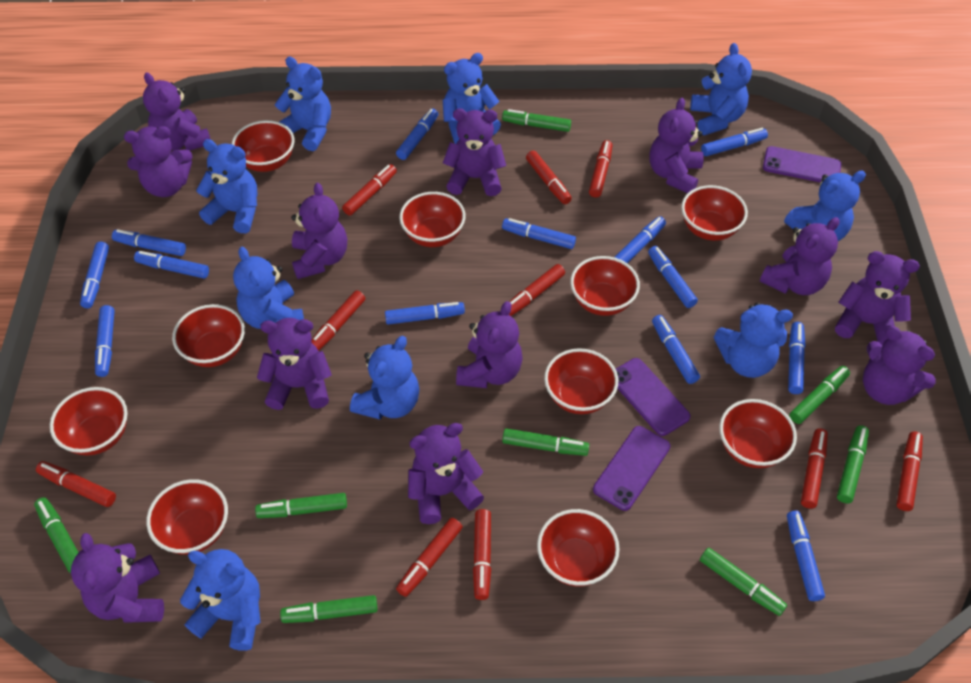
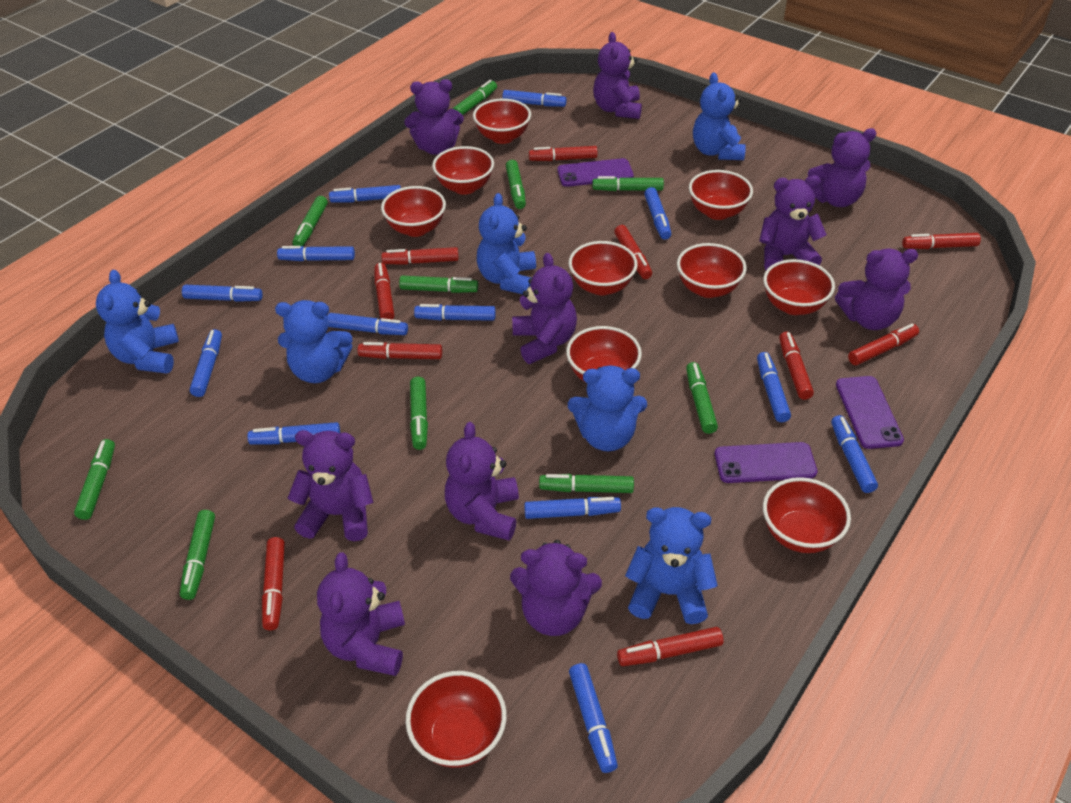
blue teddy bear: [180,549,260,651] [196,139,258,233] [233,247,304,329] [275,57,331,151] [350,336,419,419] [443,53,501,144] [690,43,752,135] [714,302,793,378] [784,171,866,241] = 9 -> [96,270,179,374] [275,300,353,383] [477,193,536,294] [568,366,647,451] [625,507,718,624] [693,73,746,160] = 6
green marker: [34,497,79,573] [255,493,347,518] [280,595,377,623] [502,109,571,132] [502,428,589,456] [700,548,787,616] [789,366,850,424] [837,425,869,503] = 8 -> [74,439,115,520] [180,510,215,600] [292,196,328,246] [399,276,478,293] [410,377,428,450] [453,80,497,115] [506,160,526,209] [539,474,634,493] [592,176,664,191] [686,362,718,434] = 10
purple teddy bear: [71,533,164,623] [124,126,192,197] [143,72,211,151] [257,318,332,410] [291,183,347,279] [408,423,484,524] [443,108,506,196] [456,301,523,388] [649,98,704,193] [760,217,840,295] [835,251,920,346] [863,326,936,405] = 12 -> [288,430,374,541] [317,553,405,676] [404,79,464,155] [445,422,519,541] [510,540,602,636] [512,253,577,364] [593,32,642,119] [759,175,827,270] [805,128,876,207] [835,249,918,330] = 10

